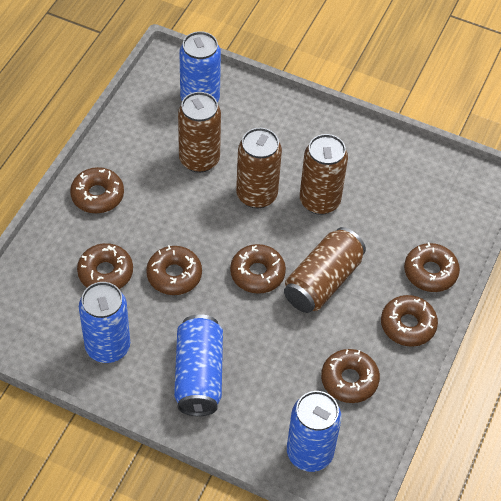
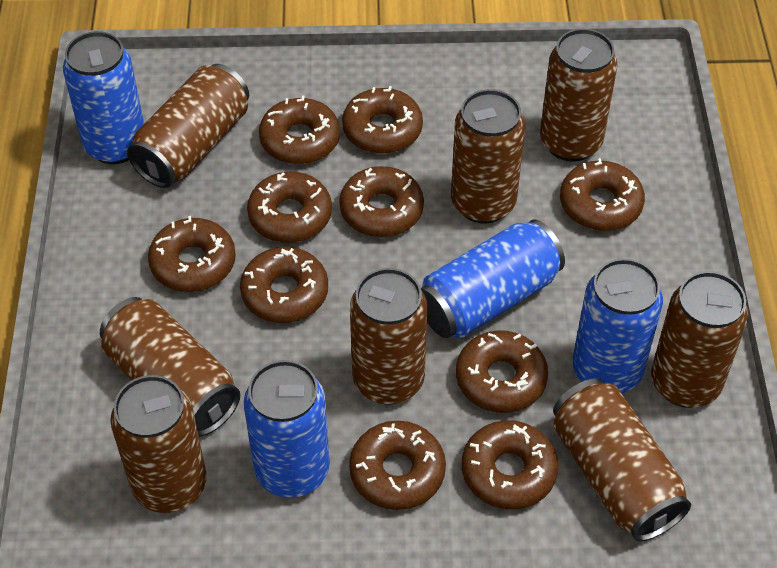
brown can: [178,92,221,173] [236,128,282,209] [284,227,366,313] [300,134,348,215] = 4 -> [100,297,240,436] [110,375,207,513] [127,64,249,188] [350,268,427,404] [451,89,525,224] [540,29,617,162] [553,378,691,542] [651,271,748,408] = 8
brown donut: [70,167,124,213] [77,243,133,289] [146,245,202,295] [230,244,286,294] [321,349,380,403] [381,295,438,347] [404,242,460,292] = 7 -> [148,216,236,292] [240,247,328,323] [247,172,332,243] [259,95,340,164] [339,166,424,237] [342,86,423,154] [349,421,446,510] [456,330,548,413] [462,420,558,509] [560,158,645,231] = 10

